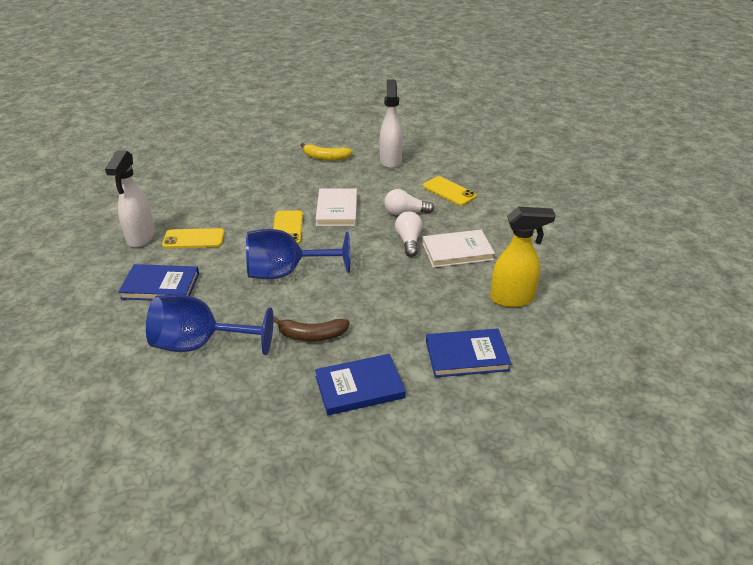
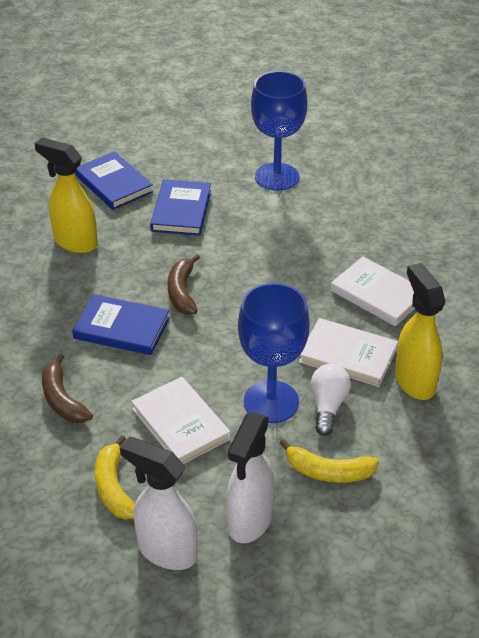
brown banana: [273,316,350,341] = 1 -> [42,354,93,423] [168,254,200,315] = 2
white book: [315,188,357,226] [422,230,495,268] = 2 -> [131,377,231,464] [299,318,398,387] [331,256,415,326] = 3
white light bulb: [384,189,435,215] [395,211,423,257] = 2 -> [311,364,351,436] = 1
yellow banana: [300,143,353,161] = 1 -> [95,435,135,519] [279,439,379,483] = 2
yellow phone: [162,228,225,248] [273,210,303,244] [423,176,477,206] = 3 -> none = 0
yellow spray bottle: [490,207,556,307] = 1 -> [34,137,98,253] [395,263,446,400] = 2

